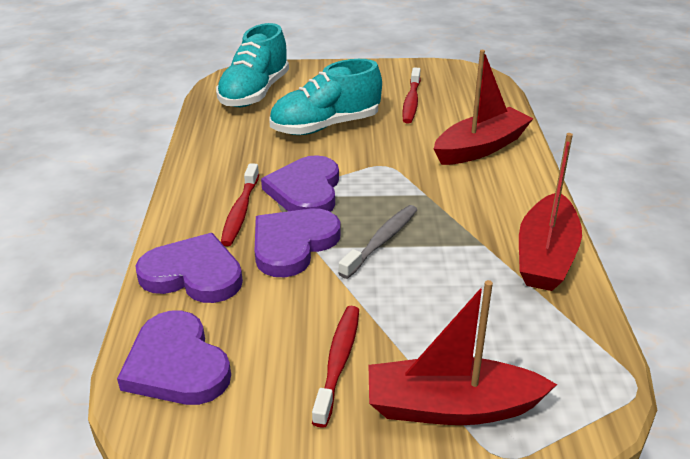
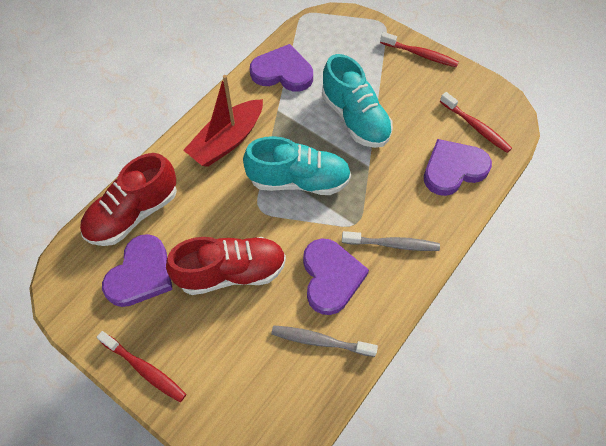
grey toothbrush: [339,205,417,279] = 1 -> [271,326,378,357] [342,231,440,251] = 2
red boat: [369,280,557,425] [434,50,533,165] [519,133,582,291] = 3 -> [183,75,263,167] = 1
red shoe: none = 0 -> [80,153,177,246] [166,237,286,295] = 2

